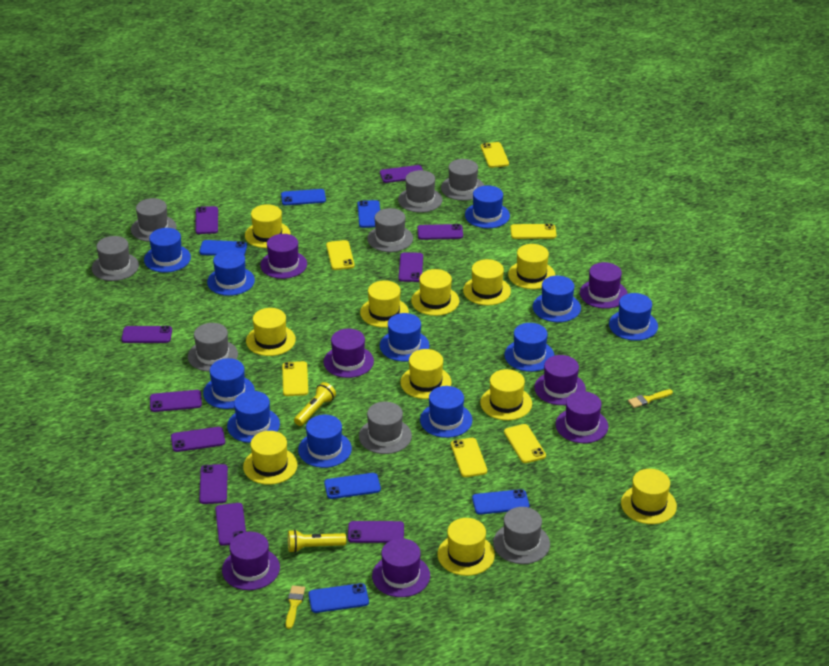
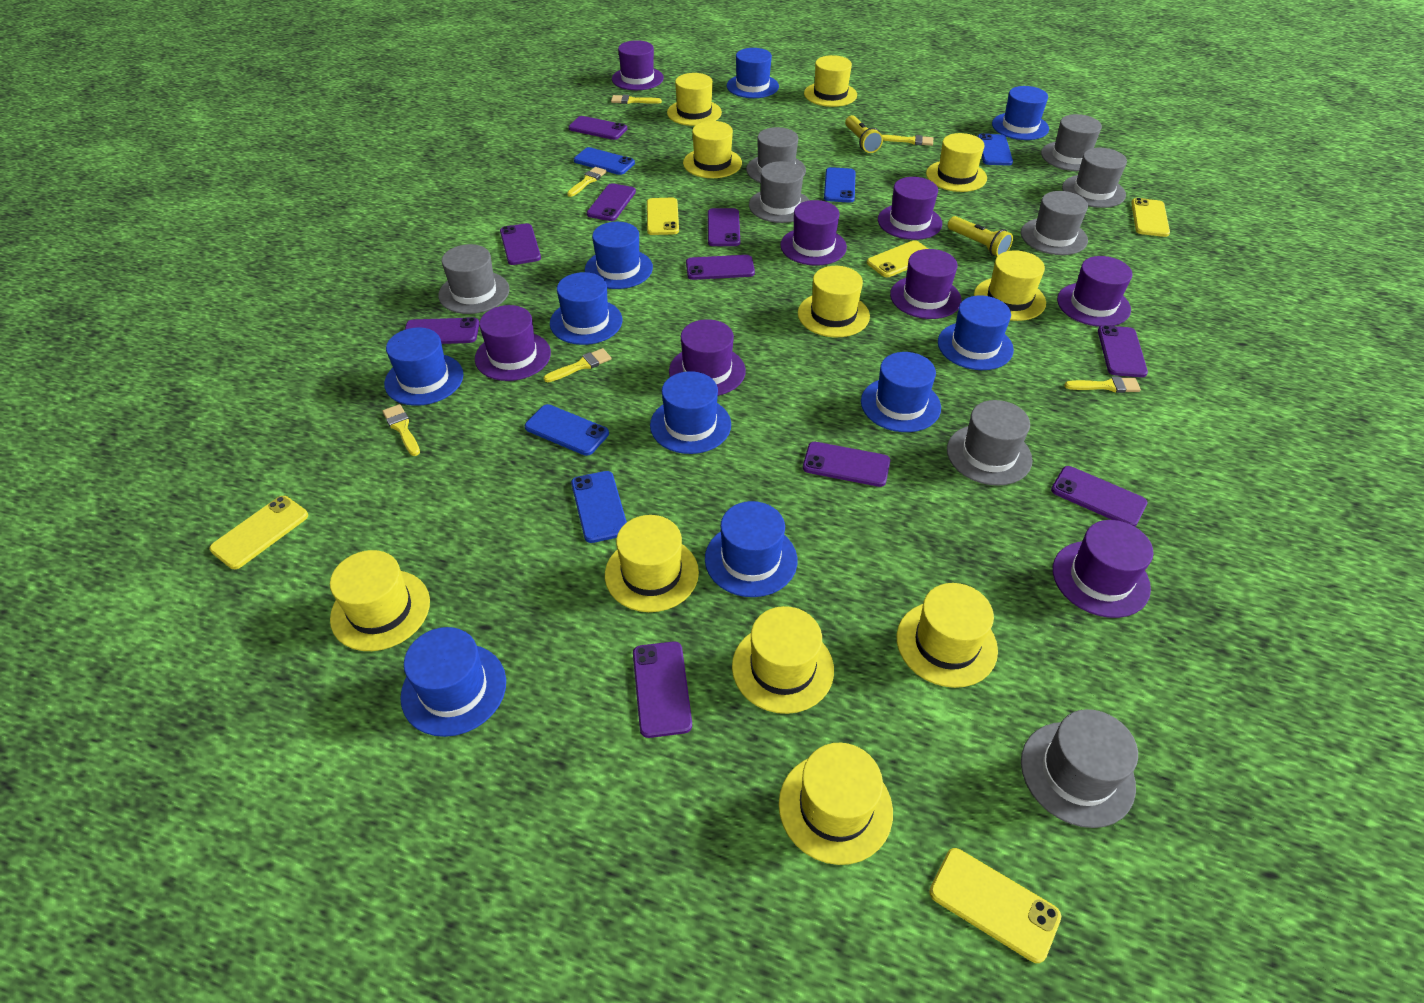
blue hat: [144,228,191,273] [203,358,255,409] [207,250,255,296] [227,391,280,443] [298,415,352,468] [380,313,429,362] [420,386,472,438] [465,185,510,228] [504,323,555,372] [533,276,581,322] [609,293,658,341] = 11 -> [384,327,463,406] [400,627,506,737] [550,272,622,345] [585,222,653,289] [650,371,731,454] [705,501,797,597] [727,48,779,98] [861,352,941,432] [938,295,1014,370] [992,86,1049,140] = 10
blue phone: [199,240,247,256] [281,189,326,205] [308,583,369,613] [324,473,381,499] [357,200,380,228] [472,489,529,515] = 6 -> [525,404,609,456] [571,471,627,543] [574,147,635,175] [824,167,856,203] [978,133,1013,166] = 5
purple hat: [222,532,280,590] [260,234,307,279] [323,329,374,378] [372,538,430,597] [534,355,586,405] [556,391,608,443] [580,262,628,309] = 7 -> [475,305,551,381] [612,40,664,90] [669,319,746,396] [780,200,847,266] [878,177,942,240] [890,249,961,319] [1053,520,1154,618] [1057,256,1132,327] = 8
yellow brush: [286,585,305,629] [628,389,673,408] = 2 -> [382,404,420,456] [544,348,611,382] [567,167,607,197] [611,95,662,104] [882,135,933,146] [1064,377,1141,393] = 6
yellow phone: [282,361,308,396] [326,240,355,270] [451,438,487,477] [481,142,509,168] [504,424,546,463] [510,224,556,239] = 6 -> [209,496,308,569] [647,198,679,235] [867,240,928,277] [929,848,1061,963] [1131,198,1170,237] = 5

